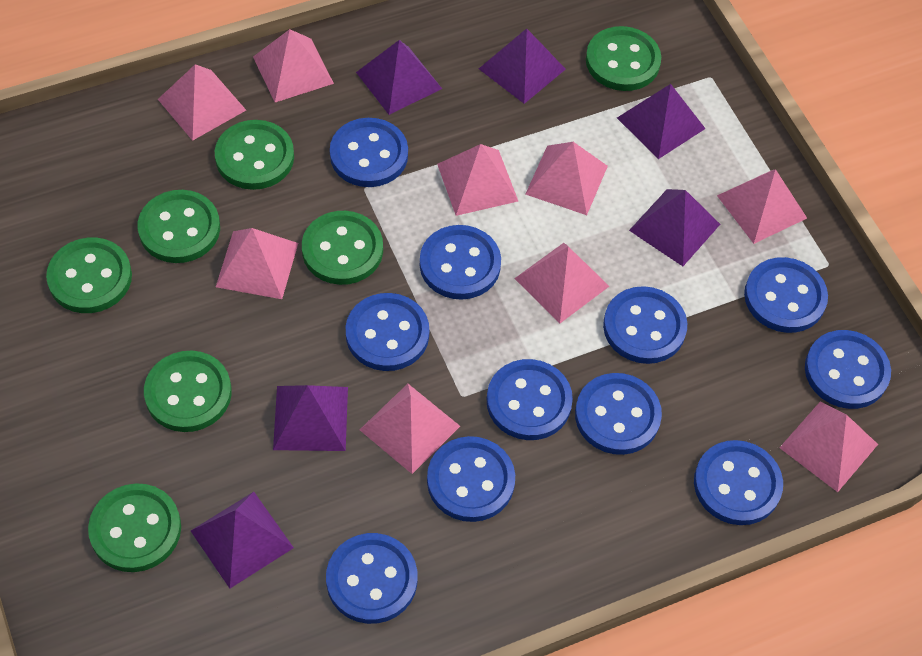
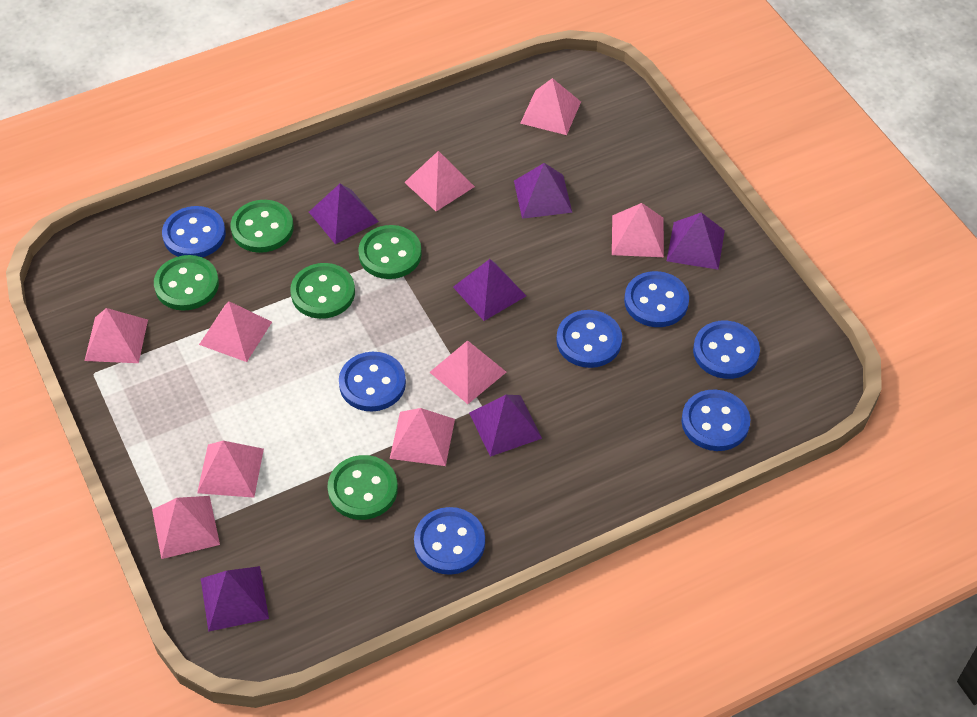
blue button: [326,533,417,624] [330,118,408,187] [345,293,429,371] [420,225,501,300] [427,436,515,522] [487,359,573,440] [575,373,662,455] [603,286,687,364] [694,440,783,525] [744,257,828,333] [805,330,891,409] = 11 -> [162,206,226,257] [339,352,406,412] [414,507,485,575] [556,310,622,368] [624,271,689,327] [681,390,750,451] [693,320,760,379] = 7
green button: [46,238,132,313] [88,484,181,572] [138,190,220,263] [144,350,232,432] [215,120,294,190] [302,211,383,285] [586,26,661,91] = 7 -> [154,255,219,311] [230,200,293,253] [290,263,355,319] [327,455,398,520] [358,225,422,279] = 5

